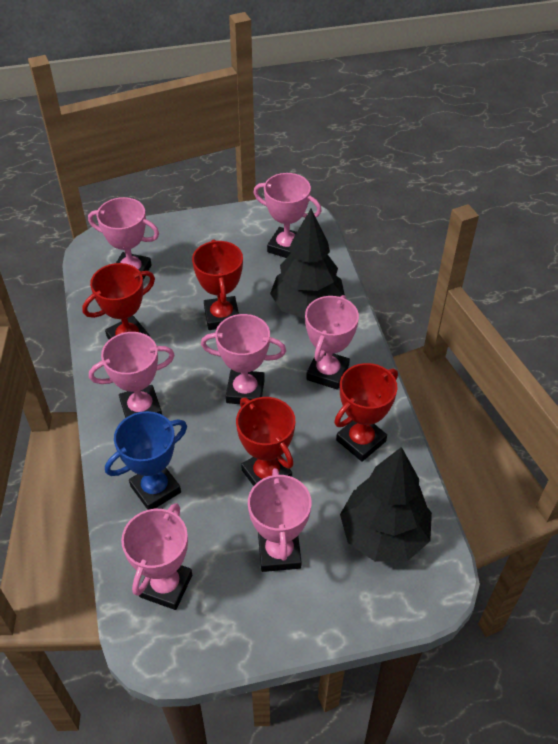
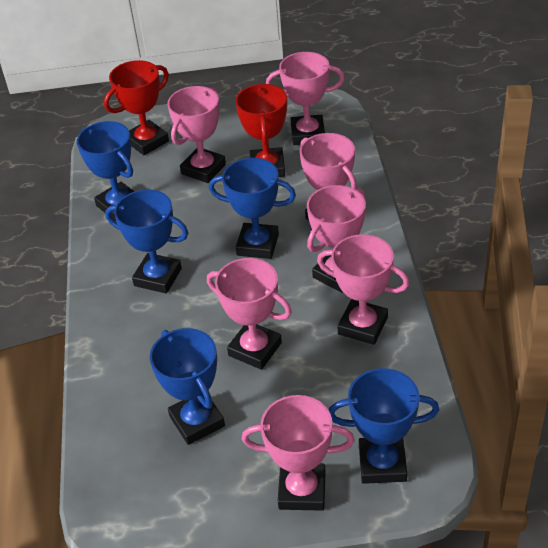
black tree: [270,209,345,319] [340,447,432,562] = 2 -> none = 0
blue trophy: [105,411,187,510] = 1 -> [77,121,135,221] [105,189,188,294] [150,328,225,445] [209,158,296,259] [329,368,439,484] = 5
red trophy: [82,263,155,340] [192,239,243,330] [236,397,295,486] [334,363,398,462] = 4 -> [104,60,169,155] [235,84,287,177] = 2

